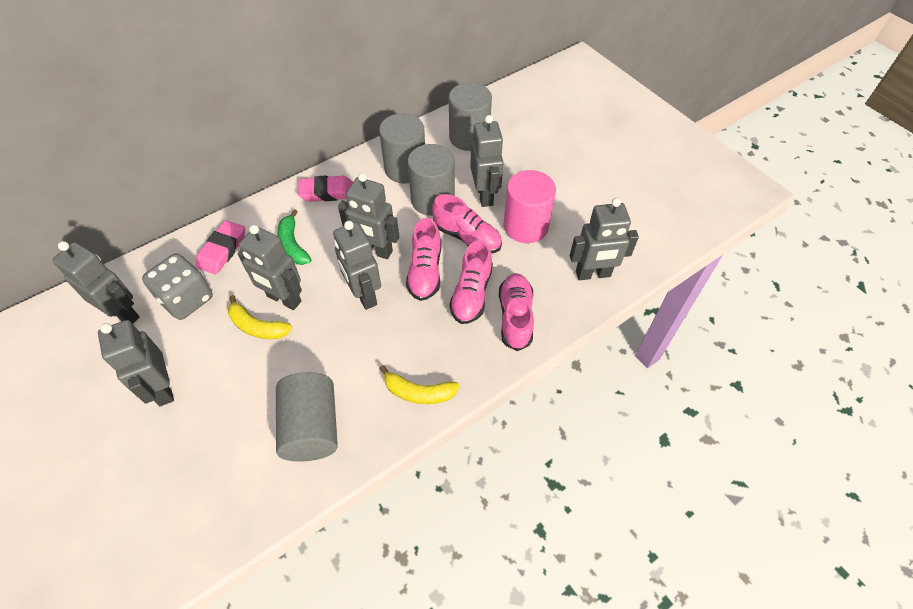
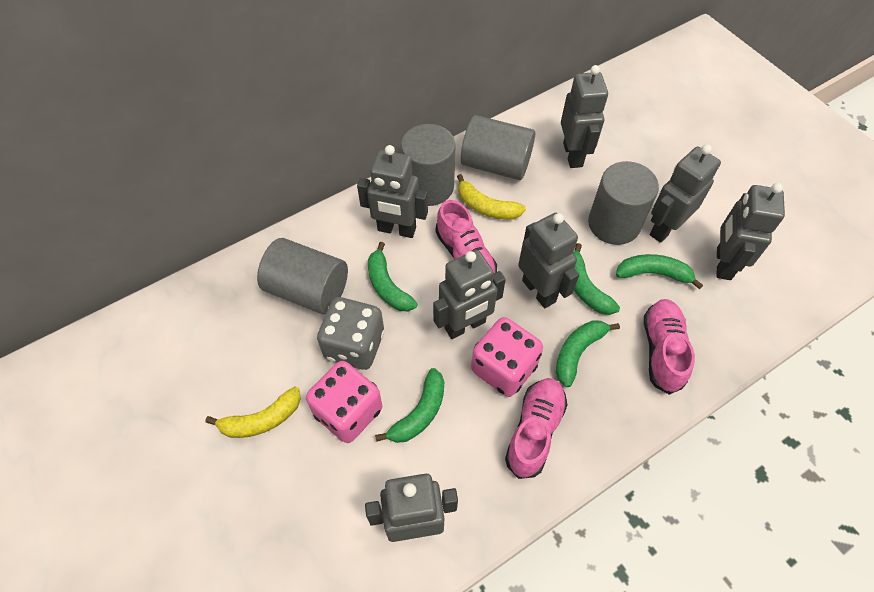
green banana: [277,209,311,265] = 1 -> [368,242,418,311] [375,368,444,443] [556,321,620,387] [573,243,620,315] [616,254,703,289] = 5
pink cylinder: [504,170,556,243] = 1 -> none = 0
pink dice: none = 0 -> [306,361,382,443] [471,317,543,397] = 2
pink eraser: [196,220,245,275] [298,175,353,202] = 2 -> none = 0
pink shoe: [406,218,441,301] [432,194,502,253] [449,240,493,324] [499,273,534,351] = 4 -> [435,200,497,273] [505,378,567,479] [644,299,695,395] = 3

